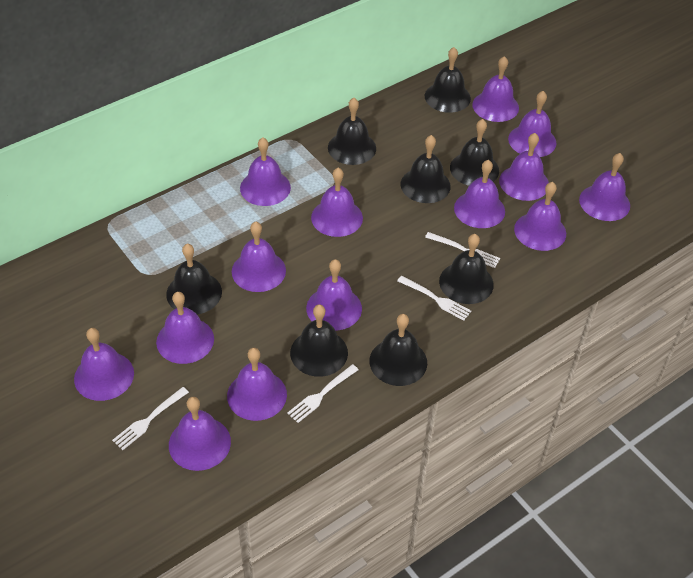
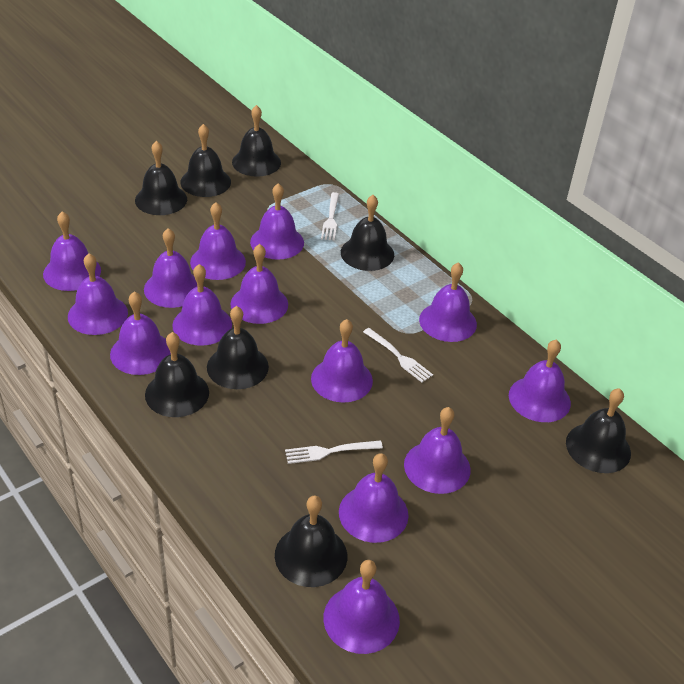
white fork: [112,387,189,450] [287,364,359,423] [397,276,471,321] [425,232,500,268] = 4 -> [285,440,383,464] [321,192,339,241] [363,328,433,383] = 3

